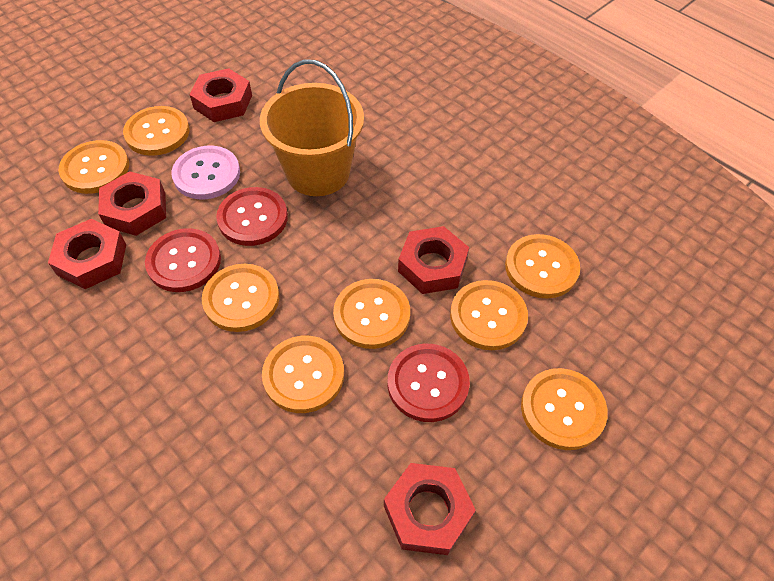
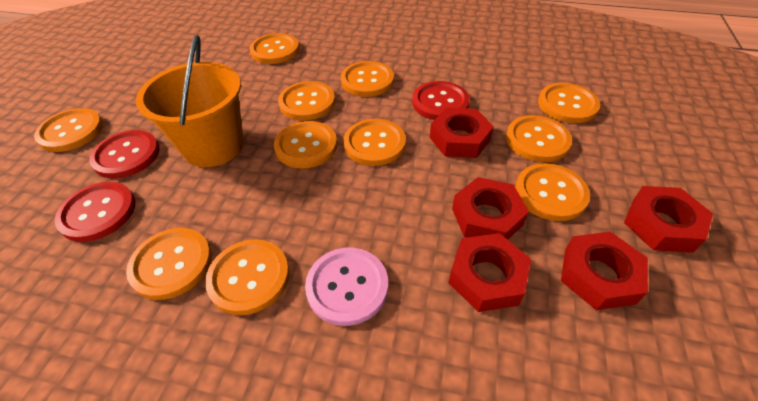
orange button: [59,140,129,194] [123,106,190,156] [202,264,279,332] [262,336,344,413] [333,279,410,349] [450,280,528,350] [505,234,580,299] [521,368,608,450] = 8 -> [34,108,103,152] [126,228,212,300] [205,239,290,315] [249,33,299,64] [274,121,337,168] [278,81,335,121] [341,61,394,97] [343,119,406,166] [506,115,572,162] [515,163,590,221] [538,83,600,123] = 11

